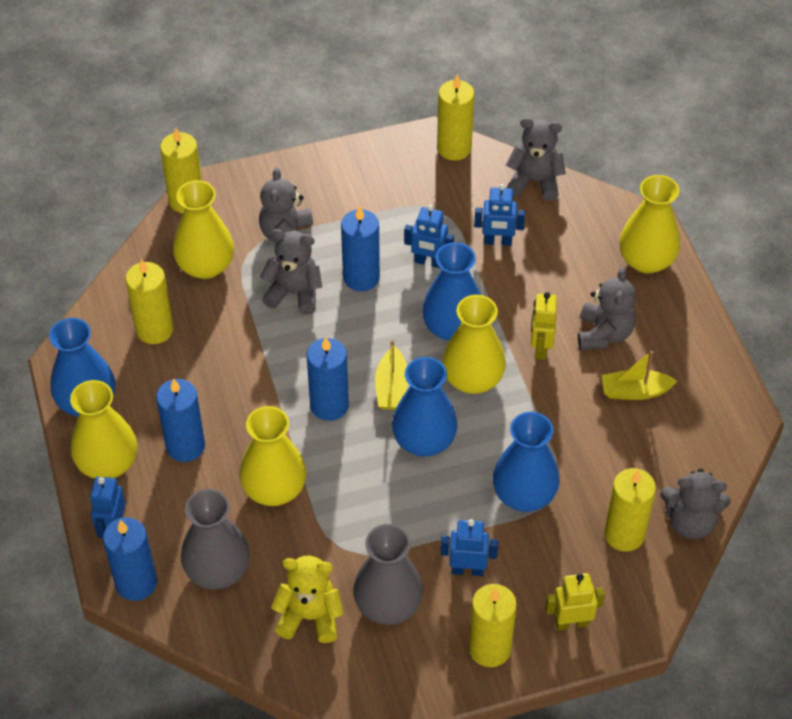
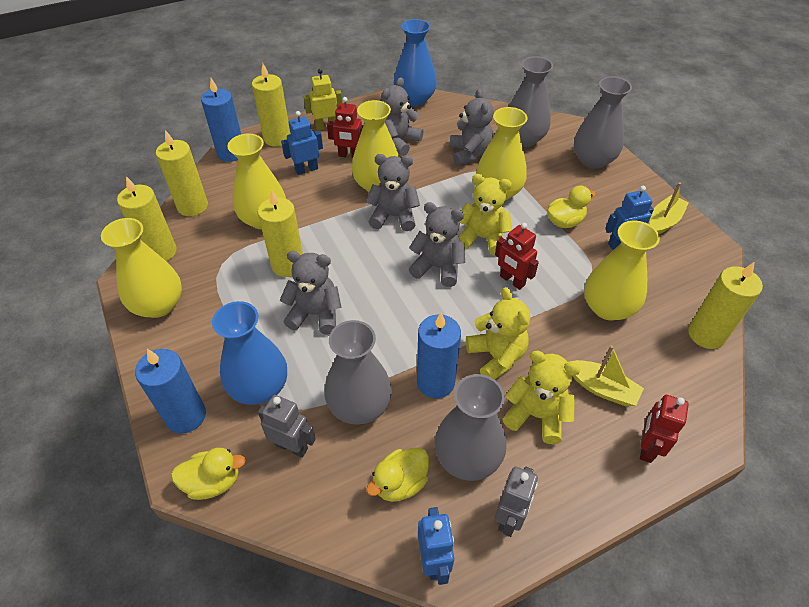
blue candle: [103,517,157,601] [156,378,205,462] [307,337,349,421] [341,206,380,291] = 4 -> [135,349,206,434] [201,78,241,162] [417,313,461,399] = 3
blue robot: [90,477,126,538] [404,205,454,268] [441,519,498,576] [474,184,525,246] = 4 -> [281,111,323,175] [418,507,454,585] [605,186,654,250] = 3
blue vase: [49,318,115,417] [392,357,457,457] [422,242,481,341] [493,412,560,512] = 4 -> [212,301,287,405] [394,19,437,106] = 2
grey robot: none = 0 -> [258,395,316,458] [494,466,538,537] = 2
grey vase: [181,489,250,589] [353,524,423,625] = 2 -> [324,320,392,425] [435,374,506,481] [509,56,553,147] [574,77,632,169] = 4
red robot: none = 0 -> [327,97,364,158] [495,223,539,290] [640,395,689,463] = 3
yellow duck: none = 0 -> [171,448,246,500] [366,447,429,502] [547,186,596,228] = 3
yellow robot: [531,292,557,360] [545,573,605,630] = 2 -> [304,69,342,130] = 1
yellow teddy bear: [271,556,344,643] = 1 -> [459,174,512,256] [466,287,530,379] [502,351,580,444] = 3

